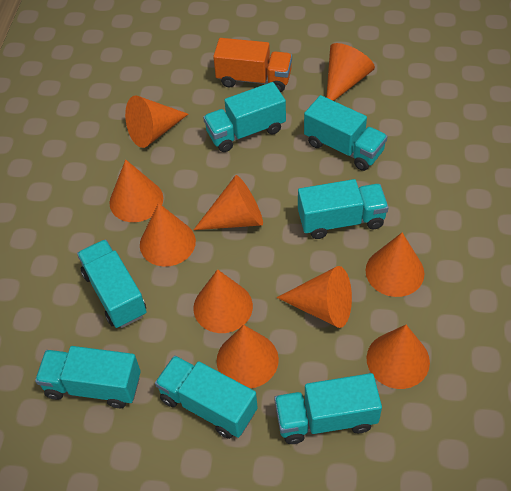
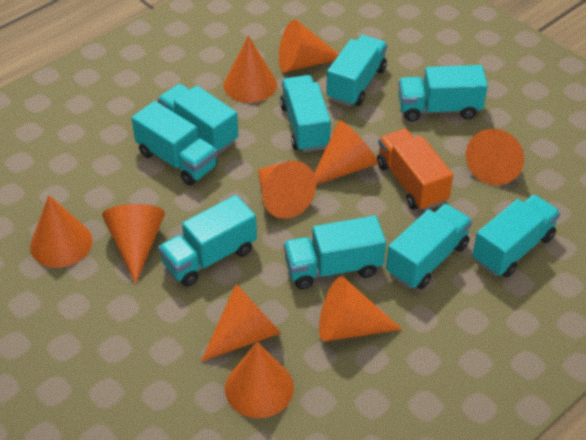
turquoise truck: [35,346,141,408] [77,239,147,328] [155,355,258,439] [203,82,286,152] [274,373,382,444] [298,179,389,239] [304,95,388,171] = 7 -> [132,101,218,186] [157,84,238,154] [158,195,257,287] [280,75,331,152] [284,215,386,289] [326,35,387,107] [386,204,472,289] [398,65,488,122] [472,195,560,278] = 9

